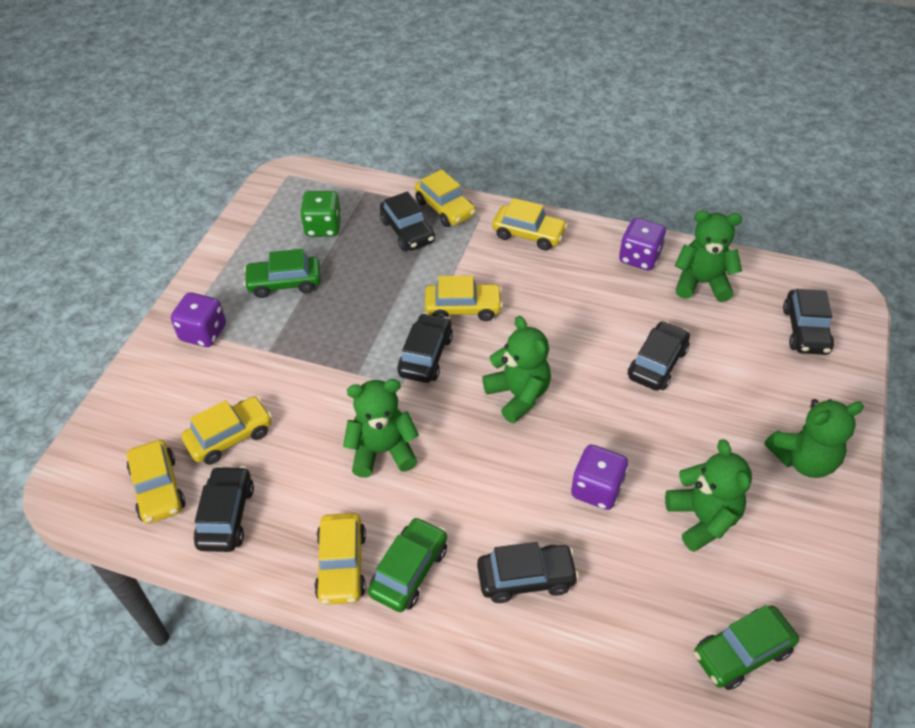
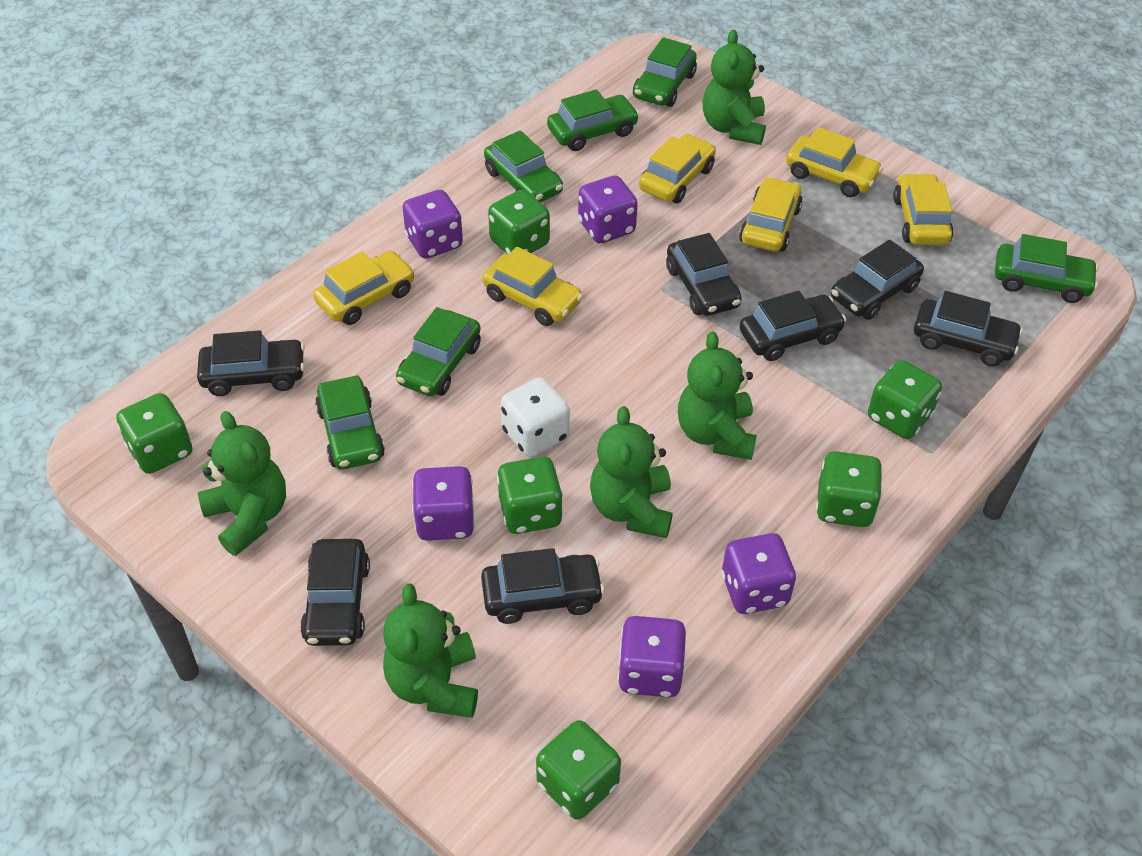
black car: [193,466,254,552] [380,191,435,251] [397,313,453,383] [477,542,579,603] [628,321,690,391] [783,289,834,355] = 6 -> [197,330,305,396] [300,539,370,646] [481,548,605,624] [666,233,742,316] [740,291,846,361] [831,240,924,320] [914,291,1023,366] = 7
green car: [244,249,321,298] [368,517,447,612] [694,605,799,690] = 3 -> [315,375,385,470] [396,307,481,396] [484,130,563,203] [547,89,639,151] [633,37,697,107] [995,234,1099,303] = 6
green dice: [300,191,342,237] = 1 -> [116,393,192,474] [488,190,550,254] [497,457,563,534] [536,720,621,820] [816,451,883,527] [868,360,942,439] = 6
purple dice: [171,292,226,347] [571,445,628,510] [619,218,667,270] = 3 -> [402,190,463,259] [412,466,475,541] [578,175,638,243] [618,616,686,697] [721,533,796,614] = 5
white dice: none = 0 -> [501,377,570,457] = 1

